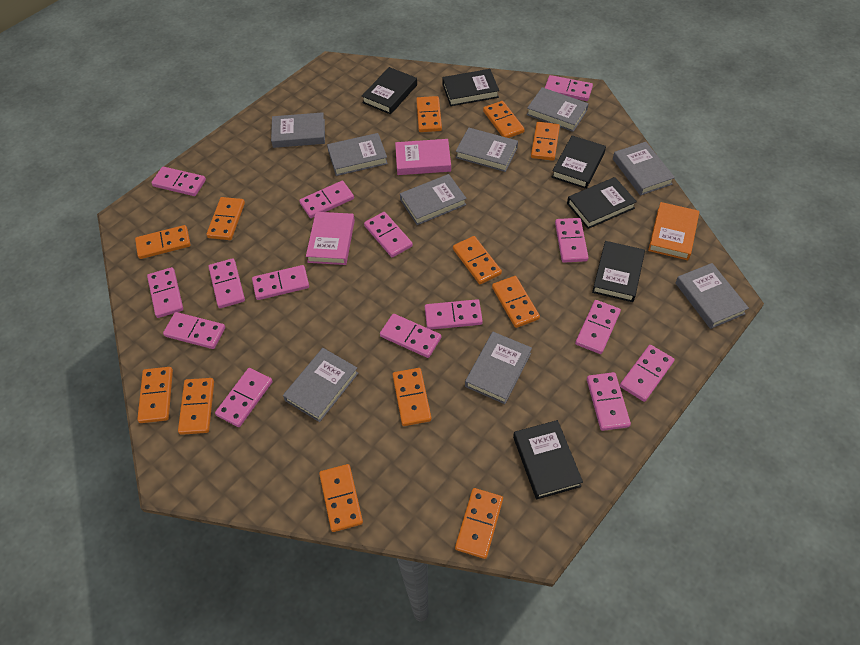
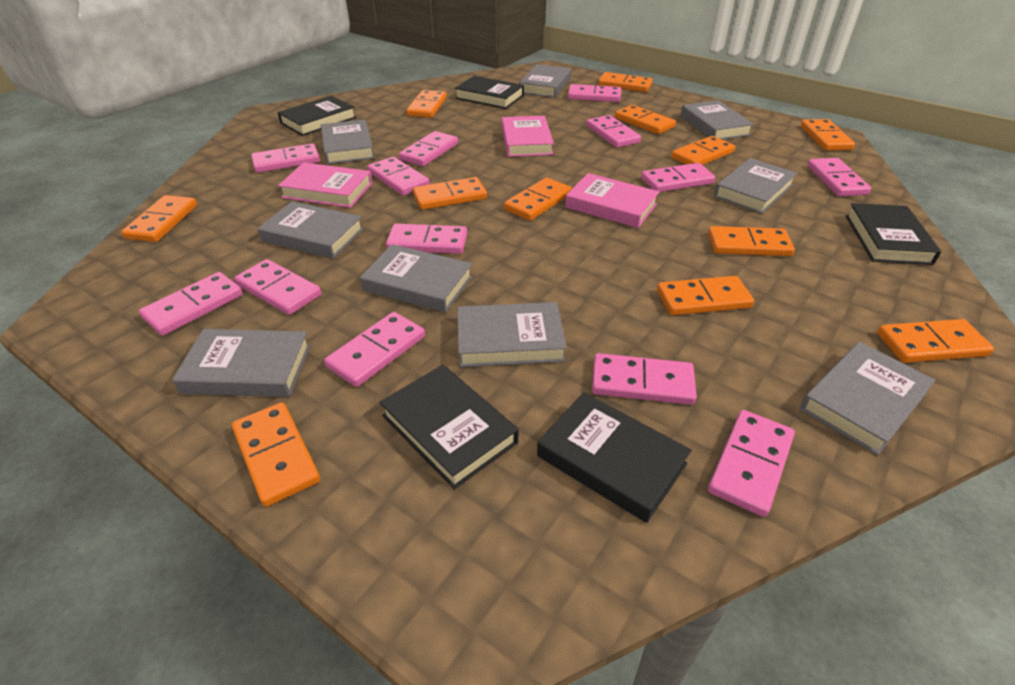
black book: [362,67,417,115] [442,69,499,106] [513,420,583,499] [552,136,606,189] [567,177,637,229] [592,241,645,302] = 6 -> [278,96,356,136] [379,365,518,489] [455,76,524,109] [537,392,692,523] [846,203,941,265] = 5
orange book: [648,202,699,260] = 1 -> none = 0
pink book: [306,212,355,265] [395,139,451,175] = 2 -> [278,162,372,208] [502,116,554,157] [565,173,659,228] = 3
pink domino: [147,267,183,318] [151,167,206,196] [163,312,225,349] [209,258,245,308] [215,368,273,427] [252,265,309,300] [299,181,354,218] [364,212,413,257] [380,314,441,358] [425,299,483,330] [545,75,593,101] [555,218,589,263] [575,300,621,354] [587,372,631,431] [620,345,674,402] = 15 -> [139,272,243,336] [234,259,321,315] [251,144,320,173] [324,312,425,387] [367,157,430,196] [386,224,467,254] [399,131,458,166] [568,84,621,102] [586,115,641,148] [592,353,697,405] [641,163,715,192] [708,410,795,517] [807,158,871,196] = 13

